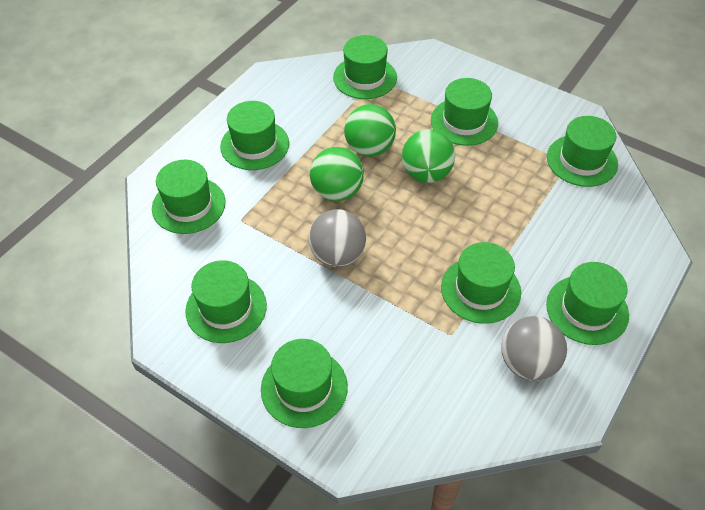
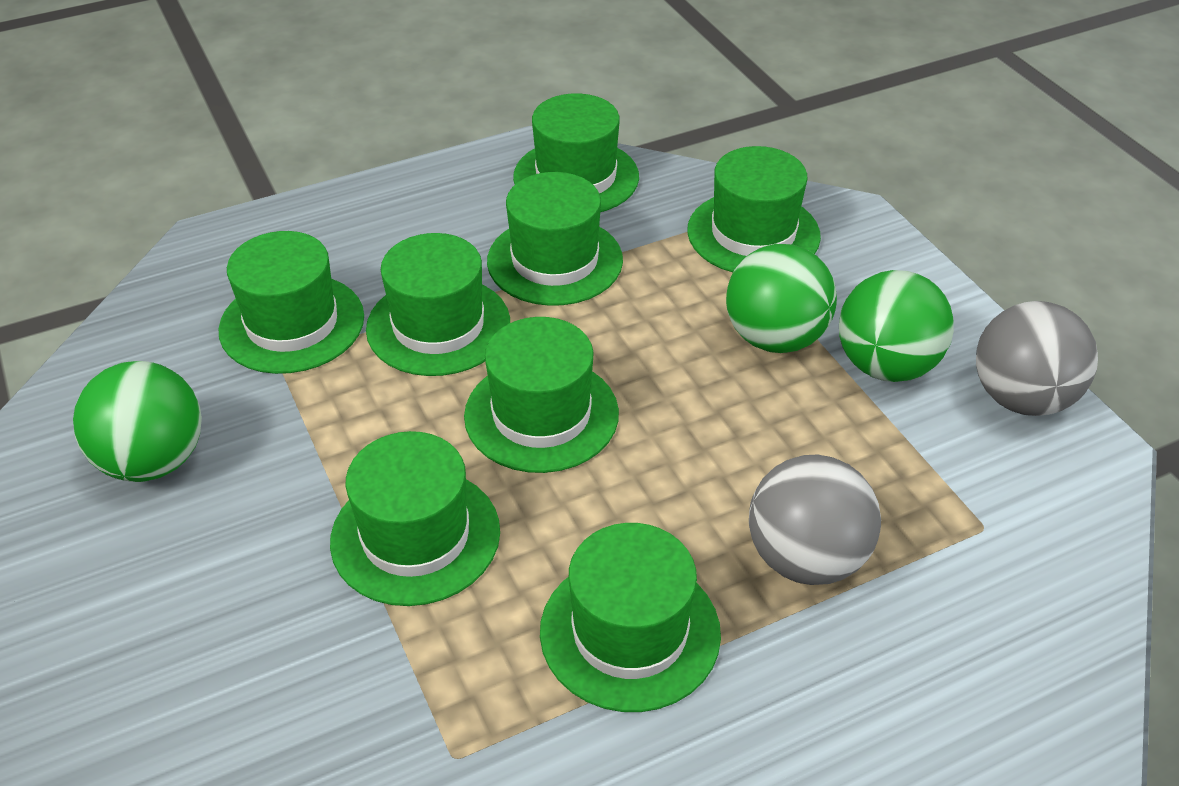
green hat: [152,160,226,234] [185,260,267,343] [220,101,289,170] [261,339,348,428] [333,35,397,99] [431,78,498,146] [441,242,521,324] [546,262,629,345] [547,116,618,187] = 9 -> [218,231,364,374] [330,431,500,606] [366,233,510,376] [464,317,619,473] [487,172,623,306] [513,93,639,212] [540,523,721,712] [687,146,821,272] = 8

